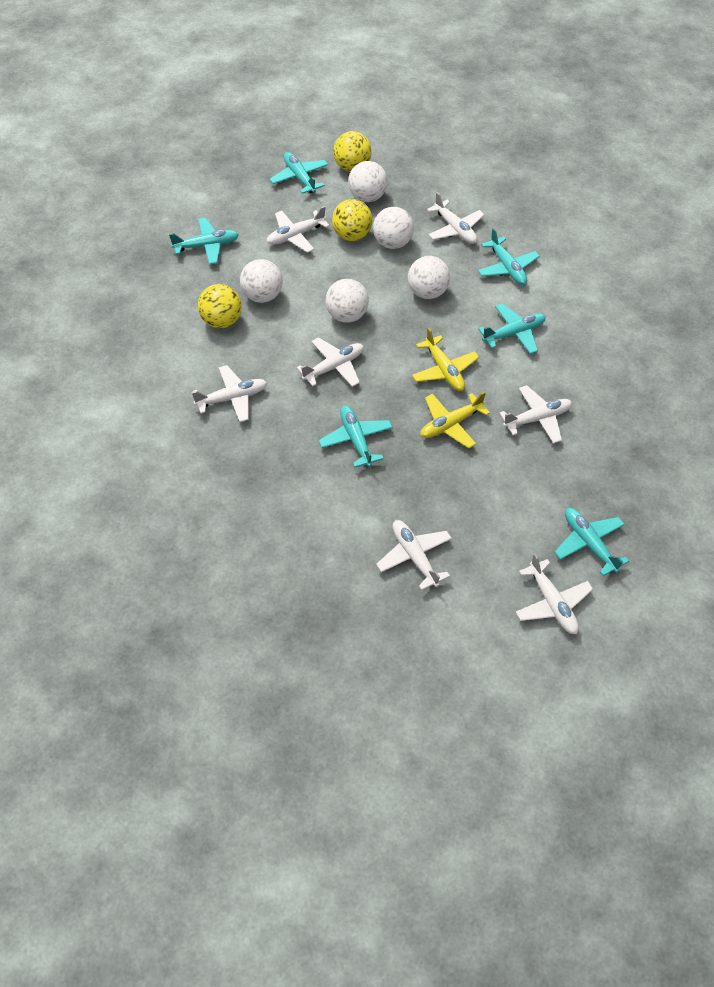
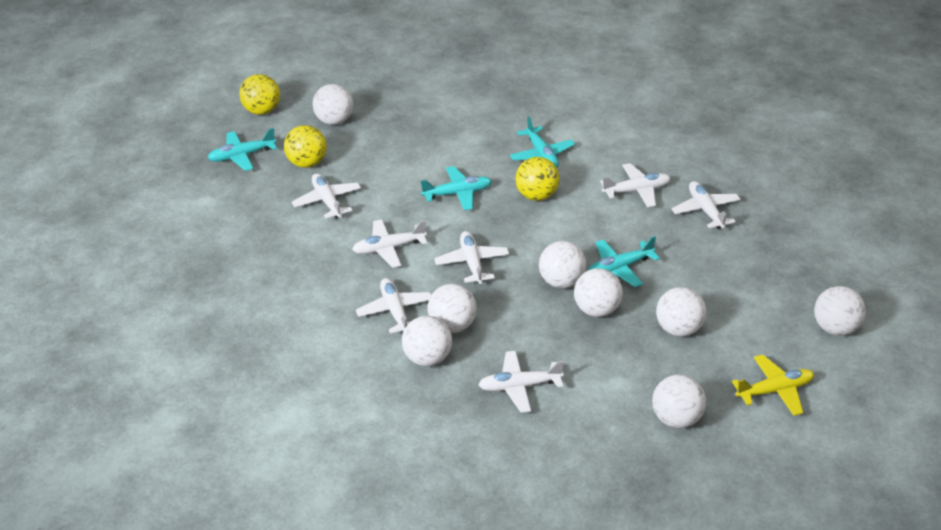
turquoise plane: [169,218,239,264] [269,152,328,194] [318,405,393,467] [478,228,540,285] [478,303,546,354] [554,508,629,576] = 6 -> [208,128,277,171] [421,166,492,210] [510,116,575,168] [588,236,660,287] = 4
white ball: [240,259,283,303] [326,279,369,323] [348,161,387,202] [373,207,414,249] [408,256,450,299] = 5 -> [312,84,353,125] [402,316,452,366] [427,284,477,333] [539,241,586,289] [574,268,623,317] [652,375,706,428] [656,287,706,337] [814,286,866,336] = 8
yellow plane: [412,328,479,391] [420,391,490,448] = 2 -> [732,354,814,416] = 1

